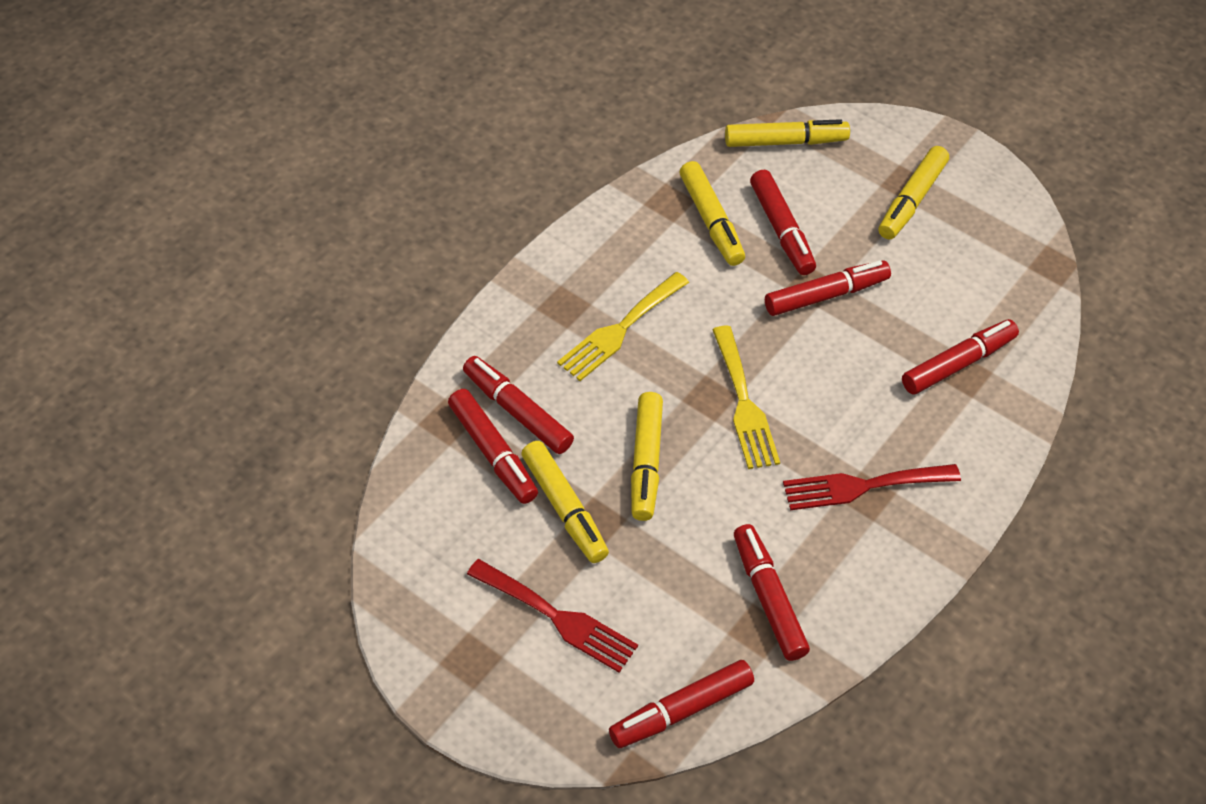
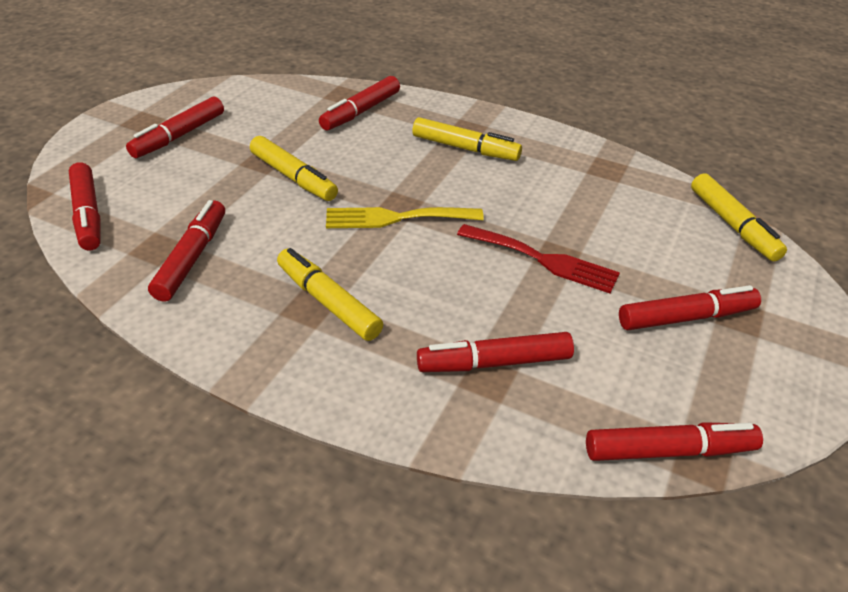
red fork: [467,559,638,673] [783,464,961,510] = 2 -> [457,224,620,294] = 1
yellow fork: [557,272,689,381] [712,326,780,469] = 2 -> [326,207,484,228] = 1
yellow marker: [521,441,609,563] [631,392,663,521] [680,161,745,266] [725,119,850,147] [878,146,949,239] = 5 -> [250,136,338,201] [277,248,383,341] [412,117,522,161] [691,173,787,261] = 4

